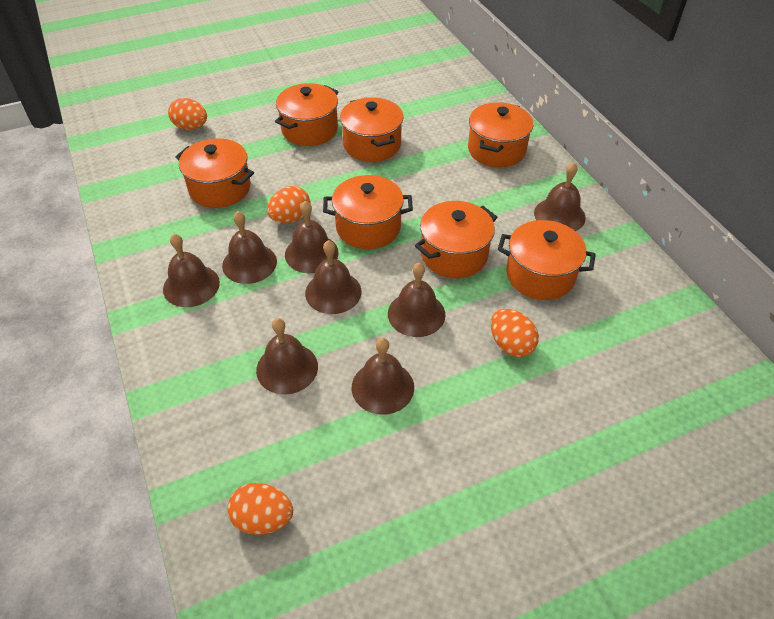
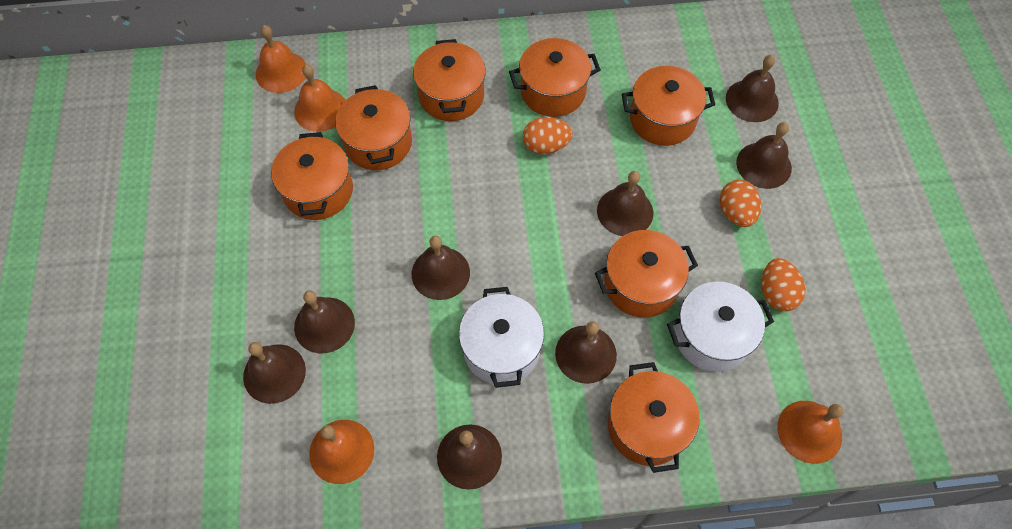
orange bell: none = 0 -> [256,25,306,93] [294,64,345,132] [309,420,374,484] [777,401,843,464] = 4
orange egg: [168,98,207,130] [227,483,293,535] [267,186,311,223] [491,309,539,357] = 4 -> [523,117,572,154] [720,180,761,227] [762,258,805,311] = 3
white pot: none = 0 -> [459,287,544,388] [667,282,774,372] = 2

